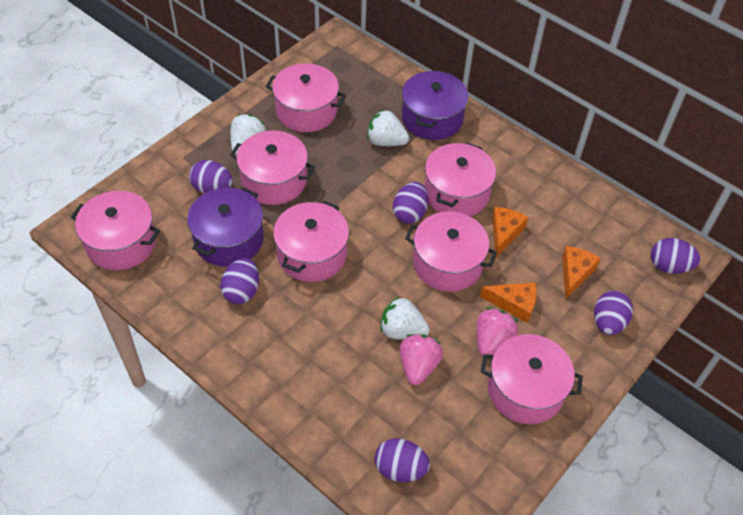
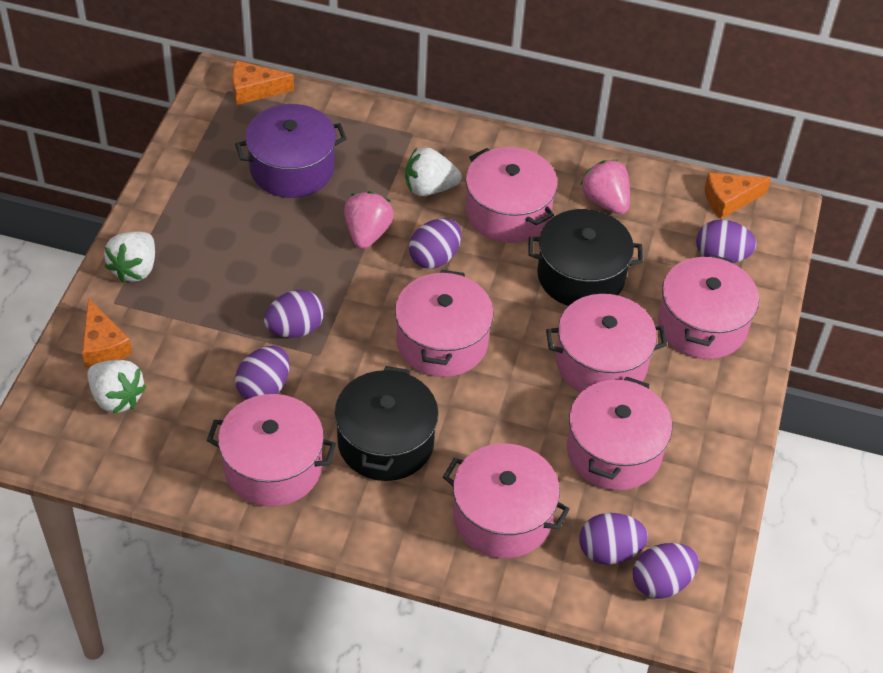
black pot: none = 0 -> [335,366,439,481] [528,209,643,306] = 2
purple pot: [187,187,264,267] [402,70,469,140] = 2 -> [235,104,346,198] = 1

